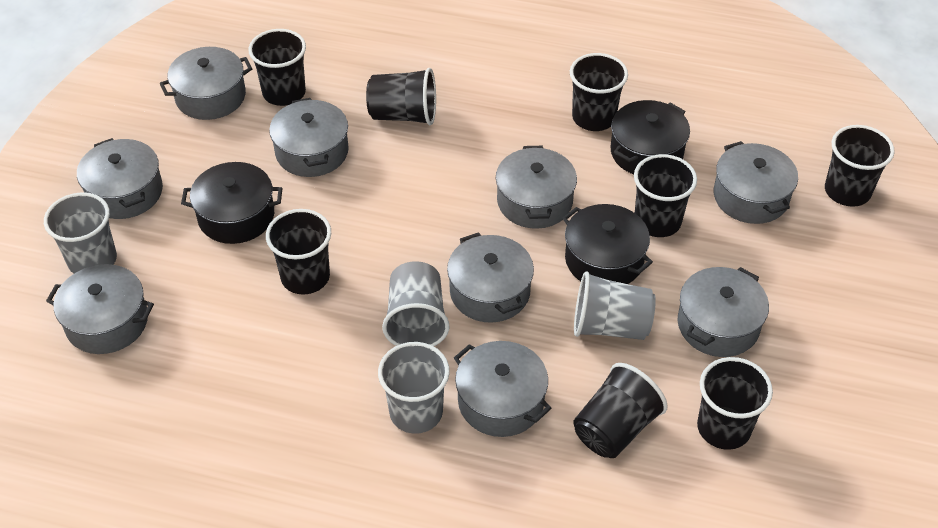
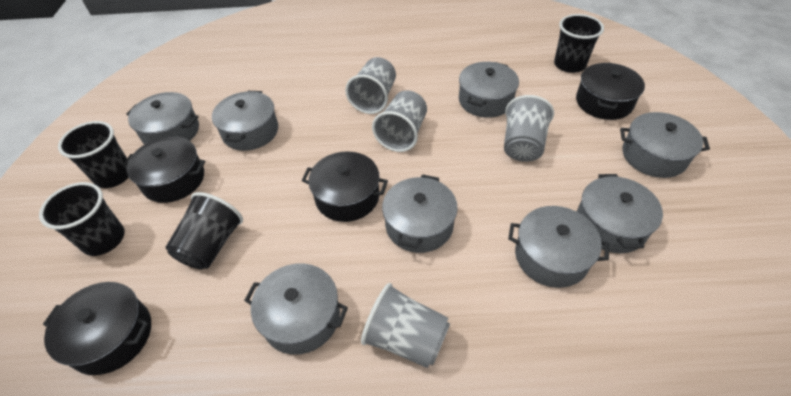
black cup: [248,29,306,106] [266,209,331,295] [366,68,436,125] [570,53,628,131] [573,363,668,458] [634,154,697,237] [697,357,773,450] [825,125,895,207] = 8 -> [39,182,125,256] [58,121,129,188] [166,192,243,270] [554,14,604,73] = 4
black pot: [181,162,282,244] [563,204,653,284] [611,100,690,174] = 3 -> [43,282,151,375] [122,136,205,203] [302,151,388,222] [576,63,645,120] = 4
grey pot: [46,264,154,354] [77,138,163,219] [160,47,252,120] [269,98,349,177] [447,232,534,323] [454,341,551,437] [496,146,577,229] [678,267,769,357] [714,141,798,224] = 9 -> [126,92,199,145] [212,91,278,151] [244,263,348,355] [382,174,458,253] [459,62,519,118] [508,206,609,288] [577,174,663,253] [620,112,710,178] = 8

